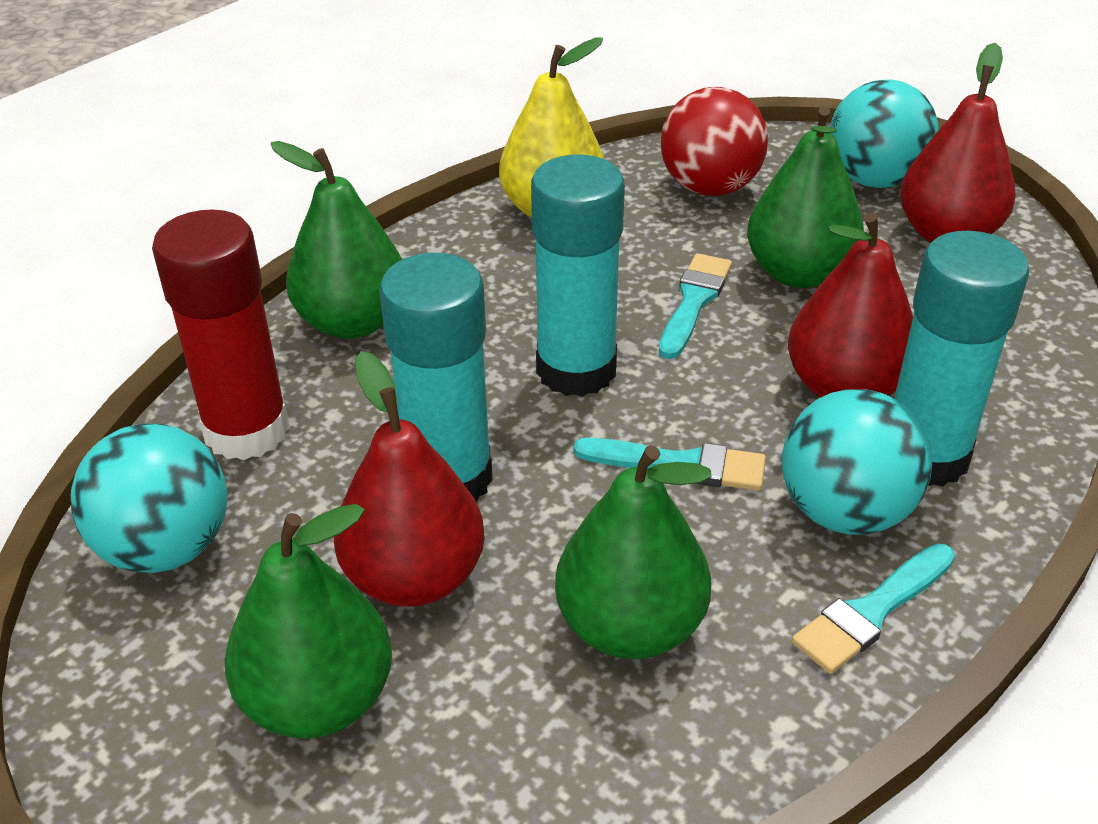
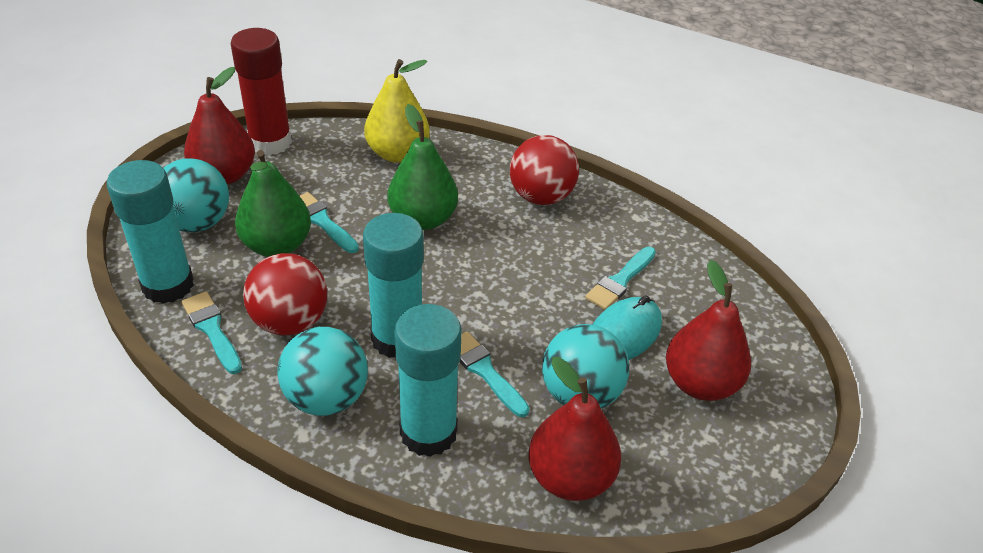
green pear: [225,504,392,739] [271,141,402,339] [555,445,711,659] [747,106,864,288] = 4 -> [235,150,311,257] [388,104,458,230] = 2
red ball: [660,87,768,196] = 1 -> [243,253,328,336] [510,135,579,205] = 2
turquoise brush: [574,438,766,491] [659,253,732,359] [792,543,955,674] = 3 -> [181,291,242,374] [300,192,359,253] [459,331,529,417] [585,247,656,310] = 4
turquoise mouse: none = 0 -> [592,295,662,360] = 1

